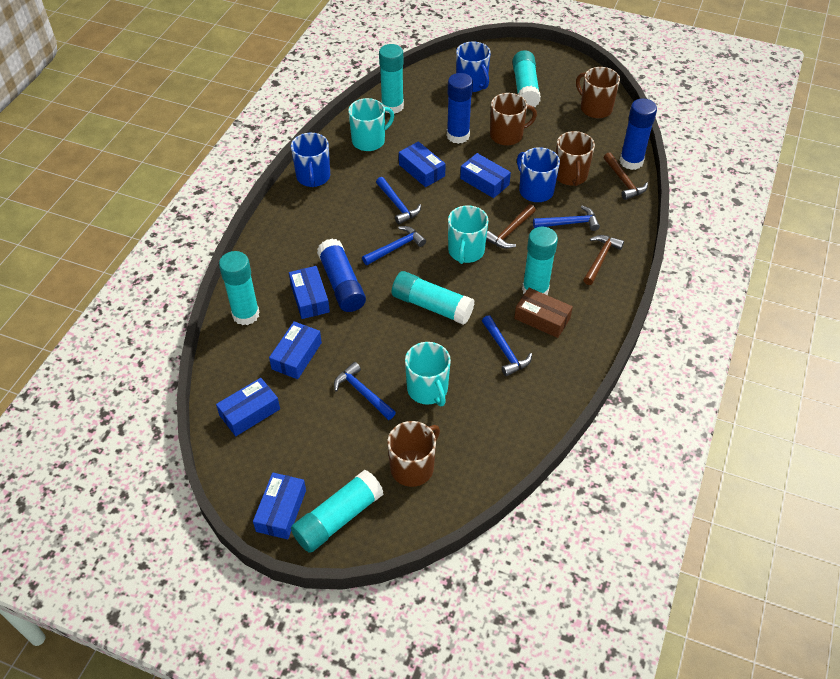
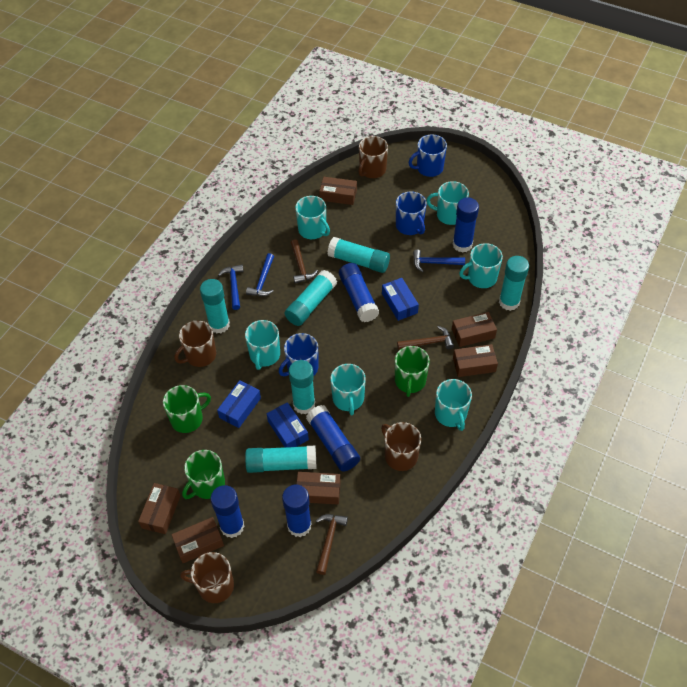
blue box: [216,378,280,436] [253,472,306,539] [269,321,322,379] [289,266,330,319] [399,141,446,187] [460,153,511,198] = 6 -> [217,380,261,428] [267,402,309,447] [382,278,419,321] = 3
blue glue stick: [317,238,366,312] [447,73,473,144] [619,98,657,170] = 3 -> [211,485,245,538] [282,485,312,537] [306,405,360,471] [339,263,379,322] [452,198,479,253] = 5
blue hammer: [334,362,396,420] [362,226,426,265] [376,177,421,225] [482,315,532,376] [533,206,600,231] = 5 -> [218,264,244,310] [246,253,274,296] [413,250,465,272] = 3
brown box: [514,288,573,338] = 1 -> [138,483,181,534] [171,517,224,563] [296,472,341,505] [319,177,357,205] [452,312,497,347] [453,344,498,377] = 6
green mug: none = 0 -> [163,385,211,433] [182,450,225,499] [395,346,430,397] = 3
turquoise mug: [348,98,394,151] [405,342,451,406] [448,205,489,264] = 3 -> [245,320,280,370] [295,196,330,239] [331,364,366,415] [426,181,469,225] [435,379,472,431] [459,243,503,288] = 6

